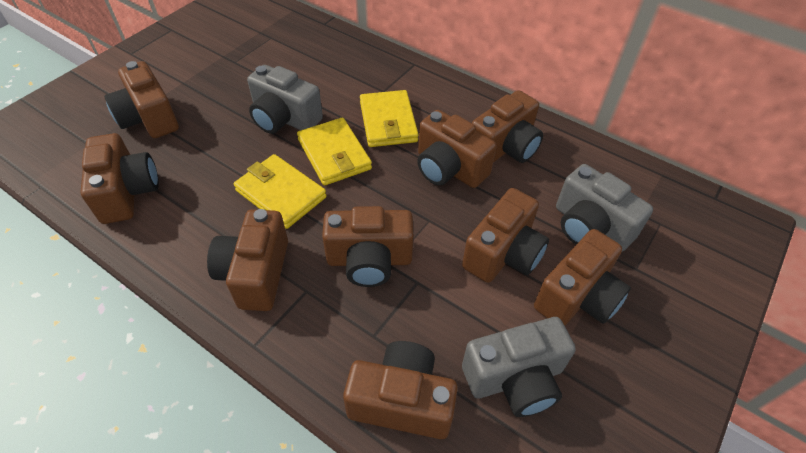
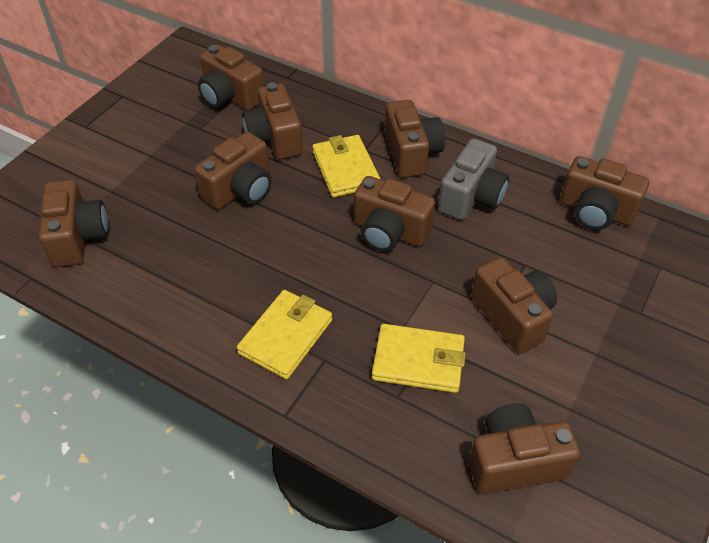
grey camera: [247,65,323,134] [462,317,576,417] [556,164,653,252] = 3 -> [438,138,509,220] = 1

